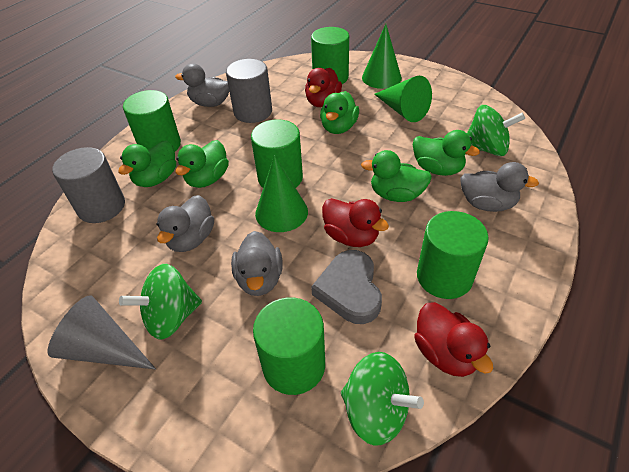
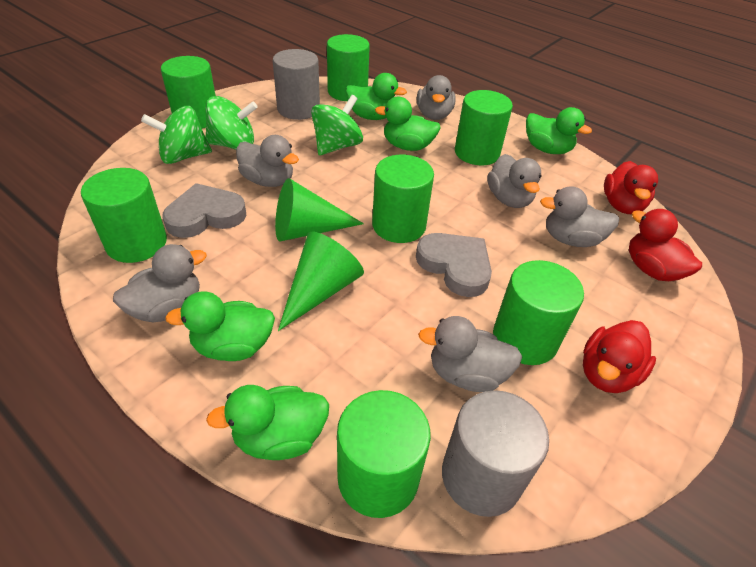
green cone: [255,155,308,232] [362,24,402,89] [374,76,432,122] = 3 -> [275,178,364,241] [278,232,364,331] = 2
green cylinder: [123,90,181,152] [251,119,303,188] [253,298,325,395] [311,27,349,84] [417,211,489,299] = 5 -> [81,168,167,263] [161,56,216,129] [327,34,370,101] [337,390,431,518] [372,155,434,243] [455,90,513,165] [493,260,584,365] = 7
grey cone: [48,295,156,370] = 1 -> none = 0
grey duck: [157,195,214,252] [175,63,229,107] [231,231,283,296] [460,162,539,212] = 4 -> [113,244,207,323] [236,135,299,187] [417,75,456,120] [418,316,522,392] [487,154,542,208] [540,186,619,247] = 6
grey heart: [311,250,382,324] = 1 -> [162,183,246,238] [416,233,492,297] = 2

